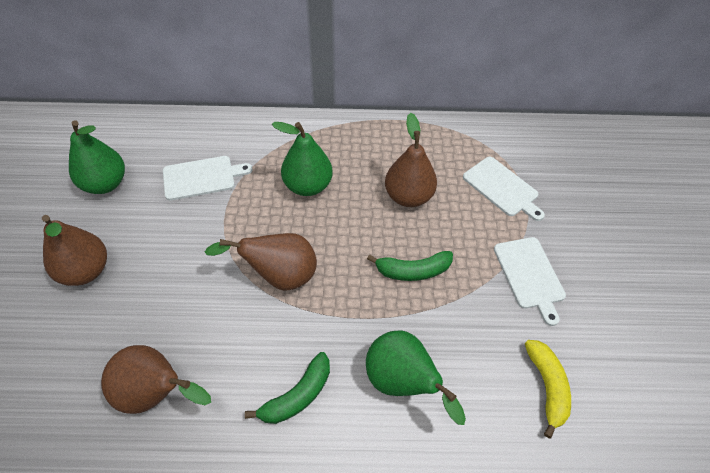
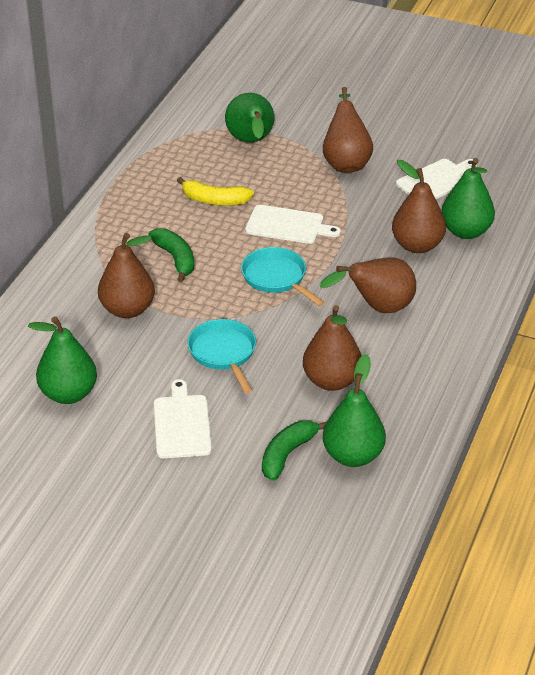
brown pear: [42,215,107,286] [101,345,211,414] [205,233,317,291] [385,113,437,207] = 4 -> [98,233,155,318] [303,305,362,391] [320,258,416,313] [323,87,373,173] [392,160,446,253] = 5
green pear: [69,120,125,194] [272,122,333,196] [366,330,466,425] = 3 -> [28,316,97,404] [225,93,274,143] [323,354,386,467] [441,158,495,239] = 4
turquoise pan: none = 0 -> [187,319,256,393] [241,247,325,306] = 2

